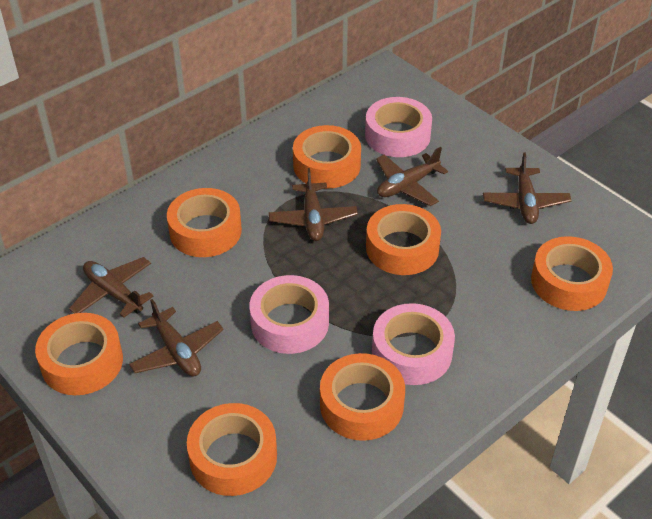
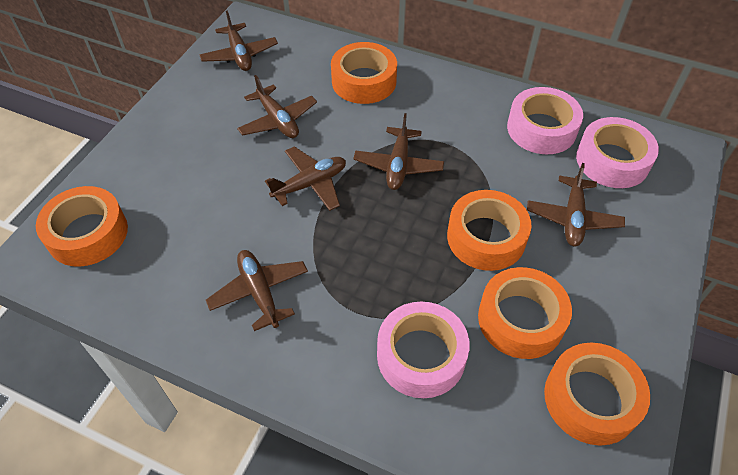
brown plane: [69,257,154,318] [129,299,224,377] [269,168,358,241] [376,147,448,206] [483,152,571,224] = 5 -> [200,10,278,71] [206,250,308,331] [237,75,317,138] [265,146,346,211] [353,113,444,190] [527,163,625,247] = 6
orange tape: [35,313,123,395] [167,188,242,257] [187,403,277,496] [293,125,361,189] [320,353,405,441] [366,204,441,275] [531,236,613,311] = 7 -> [36,186,128,267] [331,42,397,104] [447,190,532,271] [478,267,572,359] [544,343,650,446] = 5

